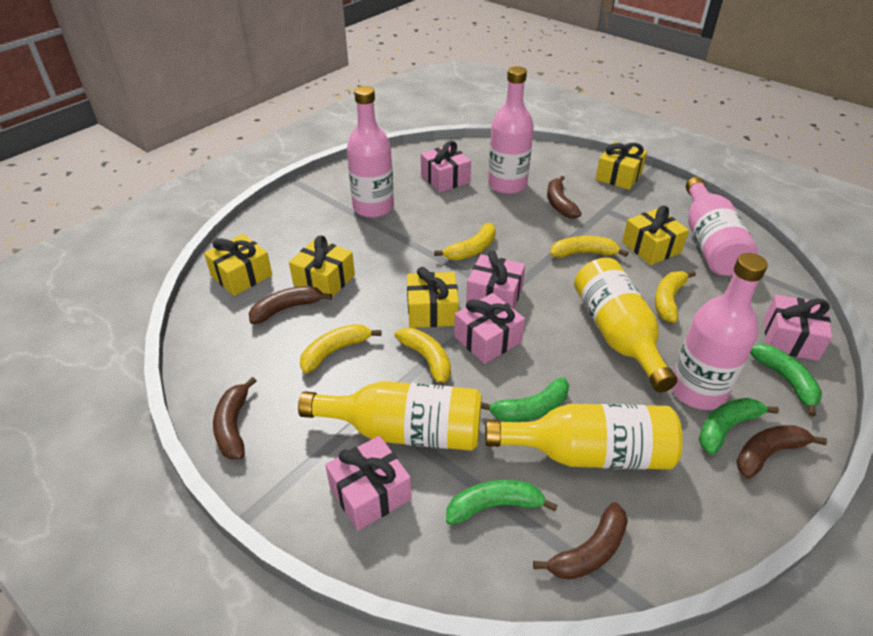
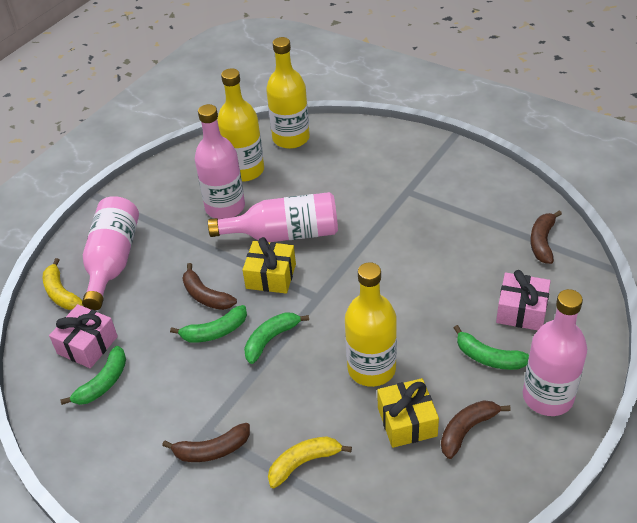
brown banana: [213,377,256,460] [249,286,332,324] [533,502,628,580] [547,176,582,219] [736,425,827,479] = 5 -> [162,423,250,462] [182,263,237,310] [441,400,511,459] [530,210,562,264] = 4
pink gift: [325,436,412,531] [421,141,471,192] [454,293,525,364] [466,251,525,309] [764,295,833,361] = 5 -> [49,304,118,368] [496,270,551,330] = 2
yellow banana: [300,324,381,374] [394,328,451,386] [434,223,496,260] [550,236,628,258] [655,271,696,323] = 5 -> [43,258,83,310] [268,436,352,488] = 2
yellow gift: [204,234,272,296] [289,235,355,298] [407,267,459,328] [595,142,647,190] [622,206,689,265] = 5 -> [242,237,296,294] [377,378,439,448] = 2

